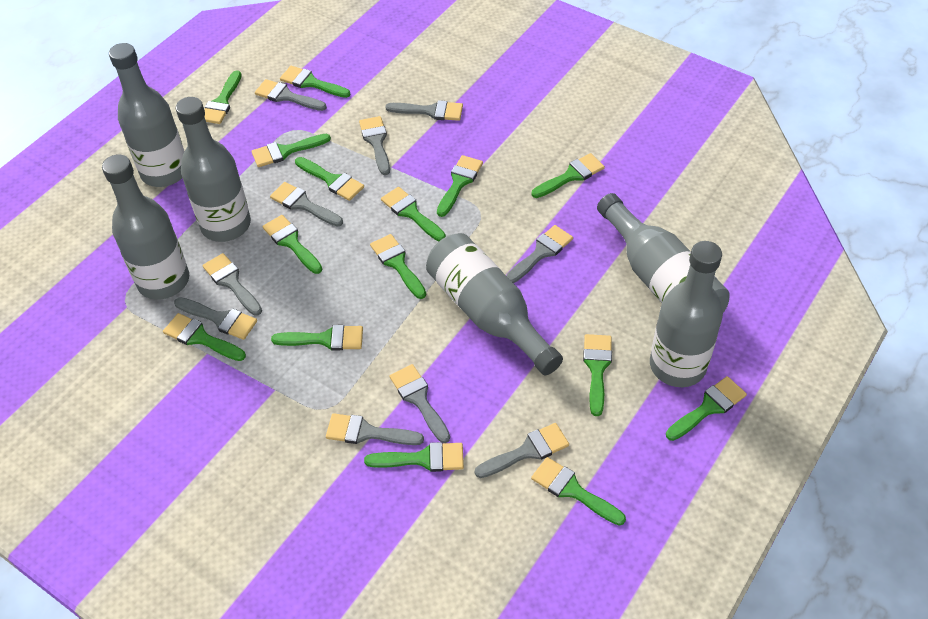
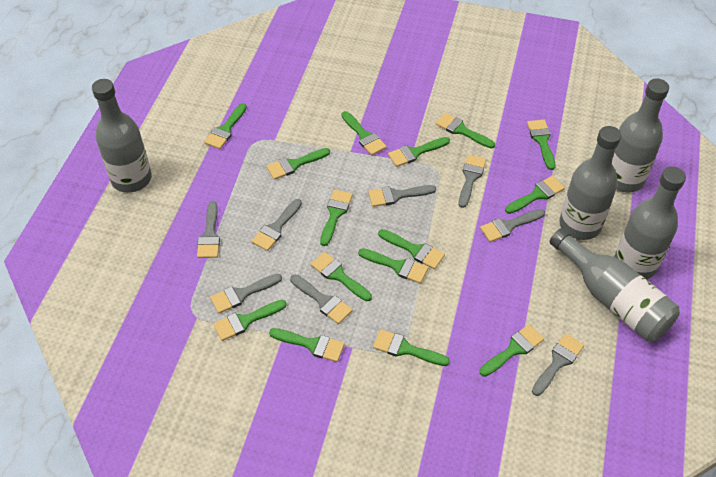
grey bottle: [102,154,189,299] [109,43,184,187] [176,97,251,242] [426,233,563,375] [597,193,730,313] [650,241,723,387] = 6 -> [92,79,152,193] [550,228,680,342] [559,126,622,240] [612,79,669,192] [614,166,686,279] = 5
grey brush: [174,297,257,340] [202,253,262,316] [255,79,327,111] [270,182,343,227] [326,413,424,445] [359,116,390,175] [386,100,463,121] [390,364,450,443] [475,423,569,478] [506,225,573,283] = 10 -> [197,201,220,258] [210,274,282,313] [251,199,302,251] [290,274,353,324] [368,185,436,207] [459,155,486,208] [480,209,545,242] [532,333,584,396] = 8

